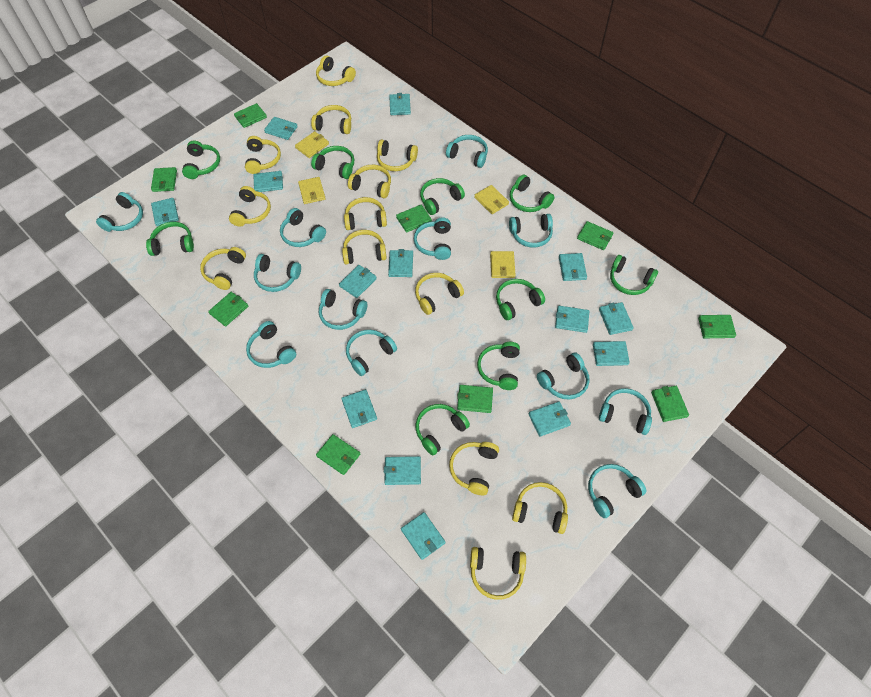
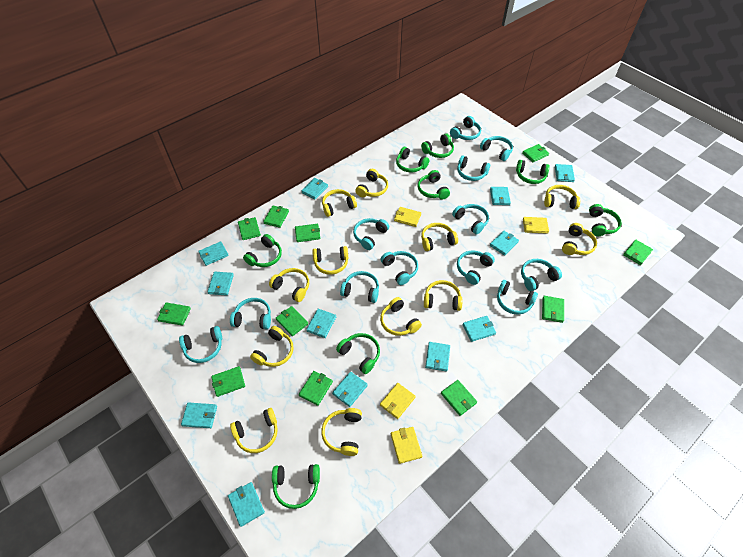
green headphones: [146,222,194,256] [182,140,220,179] [311,146,354,179] [415,404,470,455] [420,178,465,215] [477,342,520,390] [496,279,545,320] [509,174,554,212] [610,255,658,295] = 9 -> [243,234,282,267] [272,464,320,509] [336,333,380,374] [396,147,430,172] [418,170,450,200] [421,134,454,158] [516,160,550,184] [589,204,621,236] = 8
green wallet: [151,167,177,192] [208,292,248,327] [234,103,267,128] [316,434,360,475] [396,205,432,233] [457,385,493,413] [577,221,614,250] [651,386,689,422] [698,315,736,338] = 9 -> [157,302,191,326] [211,366,245,397] [238,217,261,240] [263,206,289,228] [276,306,308,336] [295,224,320,242] [299,371,333,406] [441,380,477,416] [522,144,549,162] [542,296,564,323] [623,240,653,265] = 11
turquoise wallet: [151,198,179,226] [254,171,283,192] [264,117,298,140] [339,265,377,298] [341,389,377,428] [384,456,421,485] [388,249,413,277] [389,93,411,115] [401,512,445,560] [529,401,571,437] [555,306,589,333] [559,253,587,281] [593,341,630,366] [599,302,634,335] = 14 -> [181,402,217,428] [198,241,229,266] [207,272,234,296] [228,482,265,527] [301,178,328,199] [306,309,336,338] [332,372,368,407] [425,342,450,372] [463,316,496,342] [490,187,511,205] [490,231,519,256] [555,164,575,182] = 12
yellow headphones: [200,247,246,290] [229,186,271,227] [245,136,281,174] [311,105,351,134] [316,55,356,86] [342,230,387,264] [344,197,387,230] [348,165,391,198] [377,140,418,171] [415,273,464,315] [449,442,499,495] [470,547,526,600] [512,482,568,534] = 13 -> [230,408,278,453] [250,326,293,367] [269,268,309,302] [312,246,348,275] [321,408,362,456] [322,189,357,217] [355,169,388,197] [380,297,422,336] [421,223,458,251] [424,280,463,311] [544,185,580,209] [562,223,597,255] = 12

